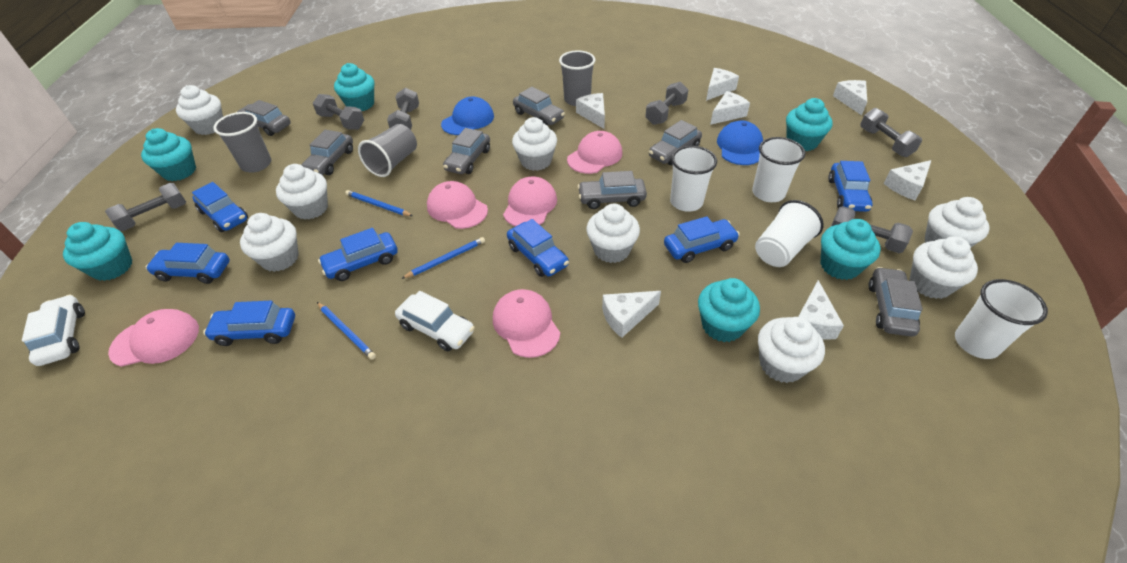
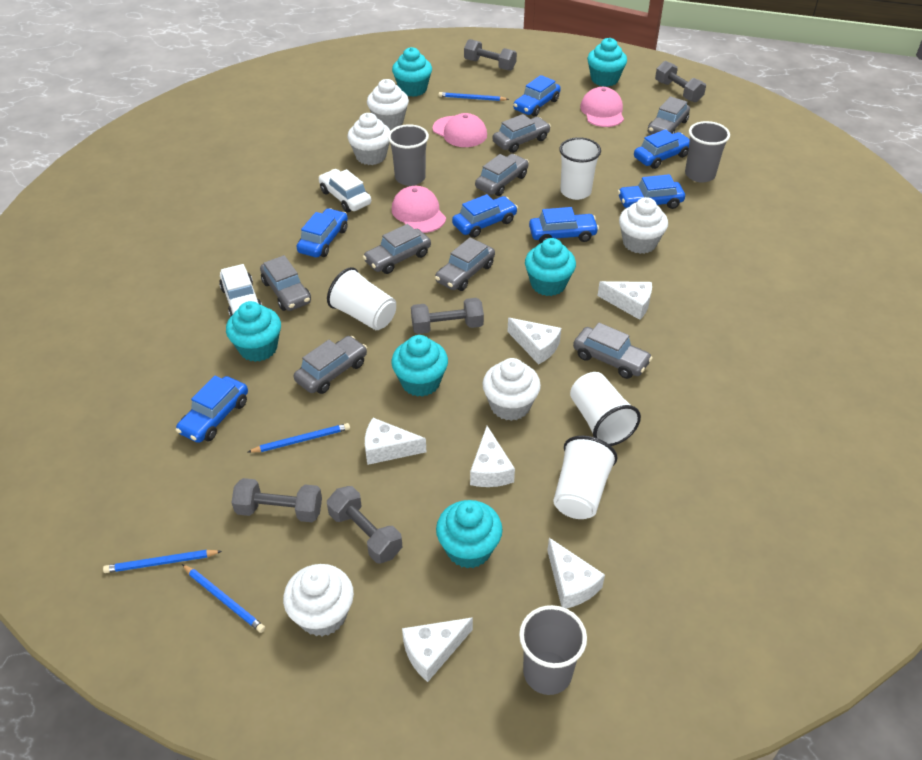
blue cap: [441,97,494,135] [717,121,763,165] = 2 -> none = 0
blue pencil: [317,302,376,360] [345,190,413,216] [401,237,485,279] = 3 -> [103,550,222,573] [182,564,265,633] [248,423,350,453] [438,92,509,101] = 4
grey car: [237,100,291,136] [302,130,353,175] [443,128,490,174] [513,87,565,125] [578,171,647,209] [649,120,702,165] [868,267,923,337] = 7 -> [260,255,311,311] [294,336,367,394] [363,224,431,274] [435,238,495,291] [475,154,529,196] [493,114,551,153] [573,323,653,379] [648,96,690,134] = 8
grey dumbbell: [105,183,186,231] [313,94,364,130] [387,88,419,130] [645,82,688,125] [831,206,913,253] [860,108,922,157] = 6 -> [231,478,322,522] [327,486,402,563] [411,298,484,334] [464,39,517,71] [655,61,706,102] = 5
pink cap: [108,309,199,367] [427,181,488,229] [493,289,560,358] [503,176,557,226] [567,131,622,174] = 5 -> [392,186,446,233] [433,113,487,147] [580,87,624,127] = 3
white cheese: [576,93,605,129] [602,291,661,338] [706,68,739,101] [710,91,750,125] [798,280,844,340] [833,80,867,115] [884,160,931,200] = 7 -> [365,418,426,465] [402,617,473,682] [470,426,515,487] [507,318,561,365] [547,538,605,608] [597,281,652,320] = 6
white cupcake: [176,85,223,135] [240,213,299,272] [276,164,328,220] [512,117,557,171] [586,204,640,263] [758,317,825,383] [909,236,978,299] [925,197,990,247] = 8 -> [283,564,354,637] [347,113,390,165] [367,79,409,130] [482,358,541,421] [619,197,668,254] = 5

